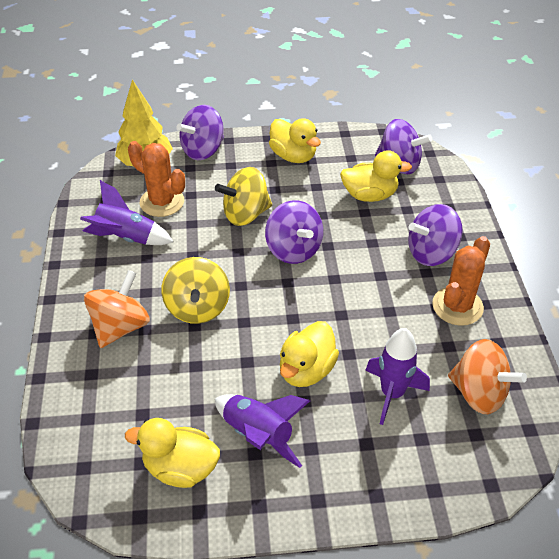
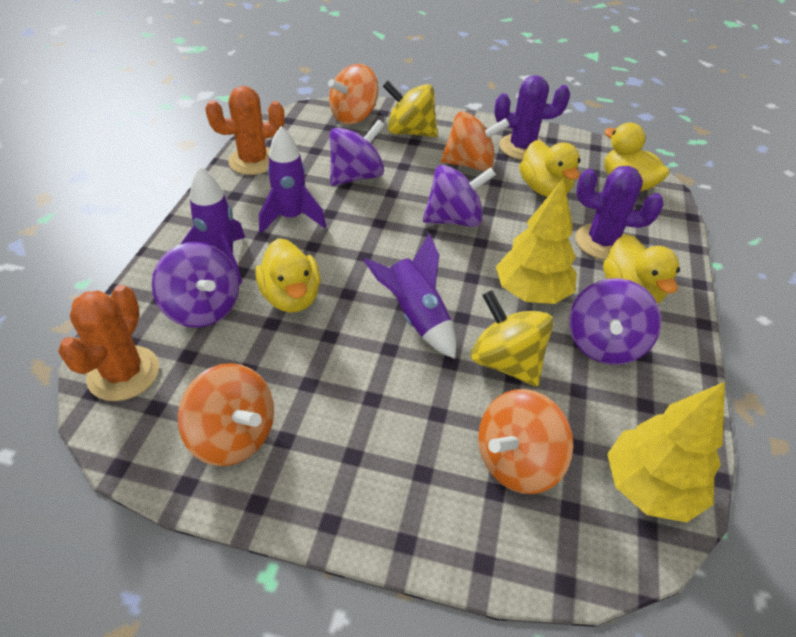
orange spinning top: [84,270,150,348] [448,339,527,414] = 2 -> [178,363,274,466] [328,64,378,124] [440,111,510,171] [478,389,574,494] = 4
purple cactus: none = 0 -> [494,75,570,160] [575,166,663,260] = 2
yellow tree: [115,80,173,166] = 1 -> [496,178,577,304] [607,382,725,522] = 2

